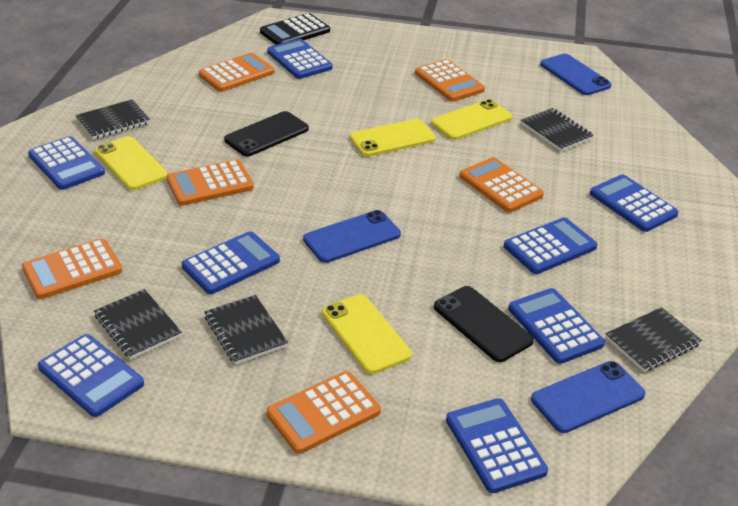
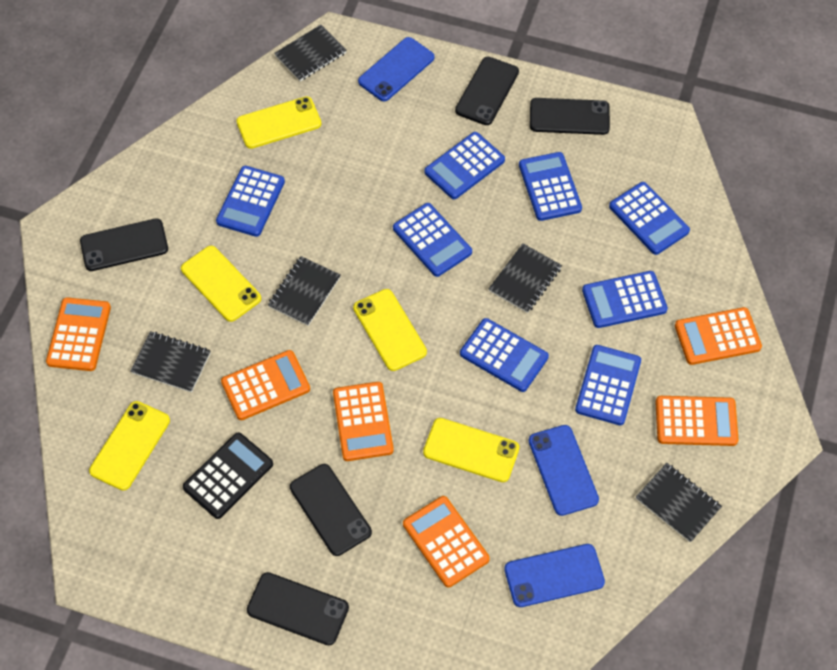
black phone: [224,111,309,156] [434,286,534,362] = 2 -> [80,218,168,271] [247,572,349,645] [290,464,372,556] [455,57,519,125] [530,98,610,135] = 5
yellow phone: [95,136,168,190] [322,294,412,374] [350,119,436,157] [431,99,512,140] = 4 -> [89,401,170,490] [181,246,261,322] [236,96,321,149] [353,289,427,371] [423,418,519,482] = 5

